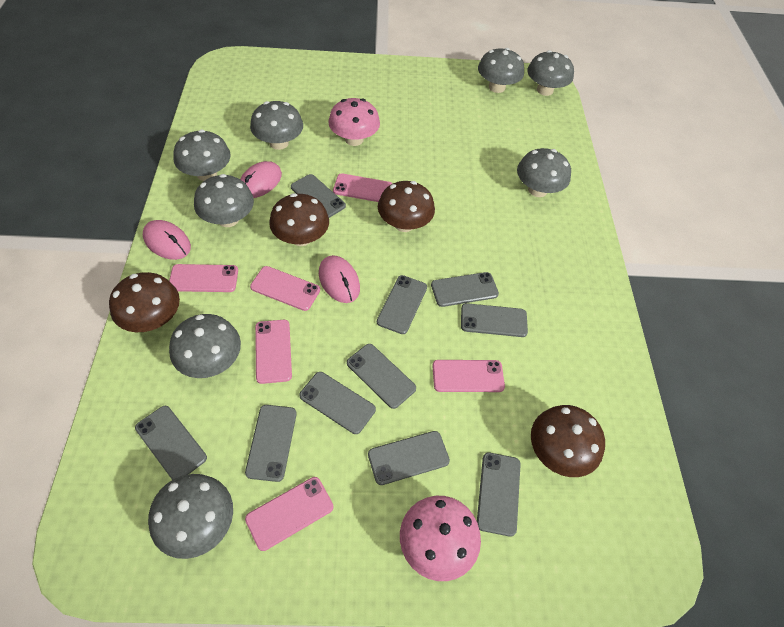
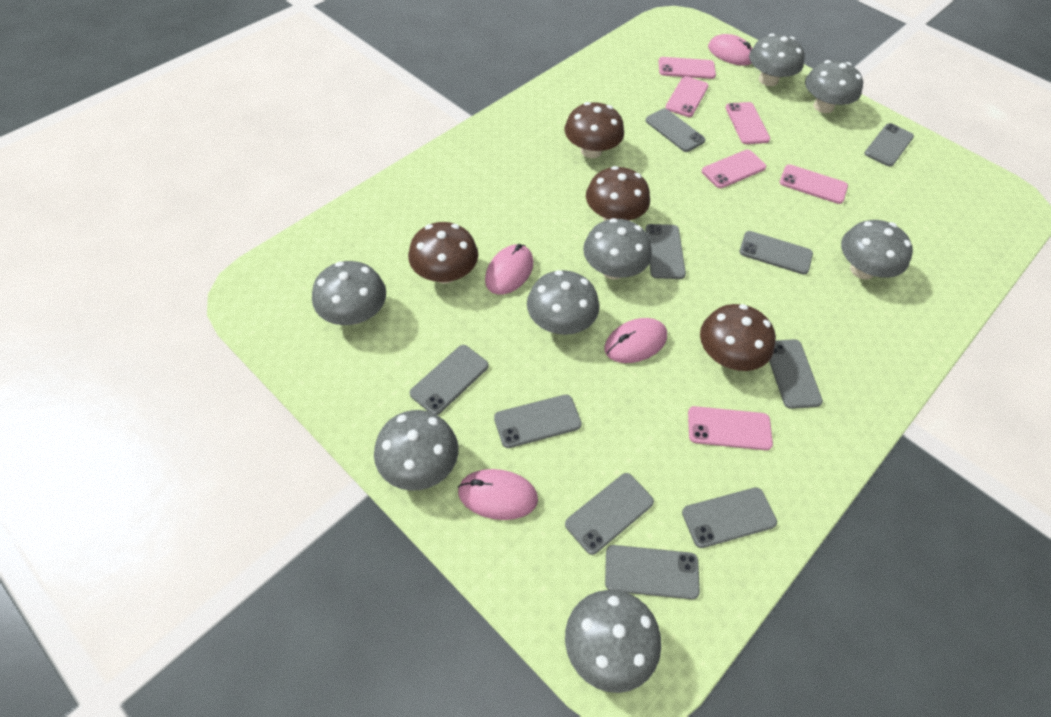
pink mouse: [143,220,191,260] [240,161,282,198] [319,255,360,303] = 3 -> [458,469,538,520] [485,244,533,295] [604,318,667,363] [708,34,753,66] = 4
pink mushroom: [328,98,380,146] [400,496,481,581] = 2 -> none = 0

